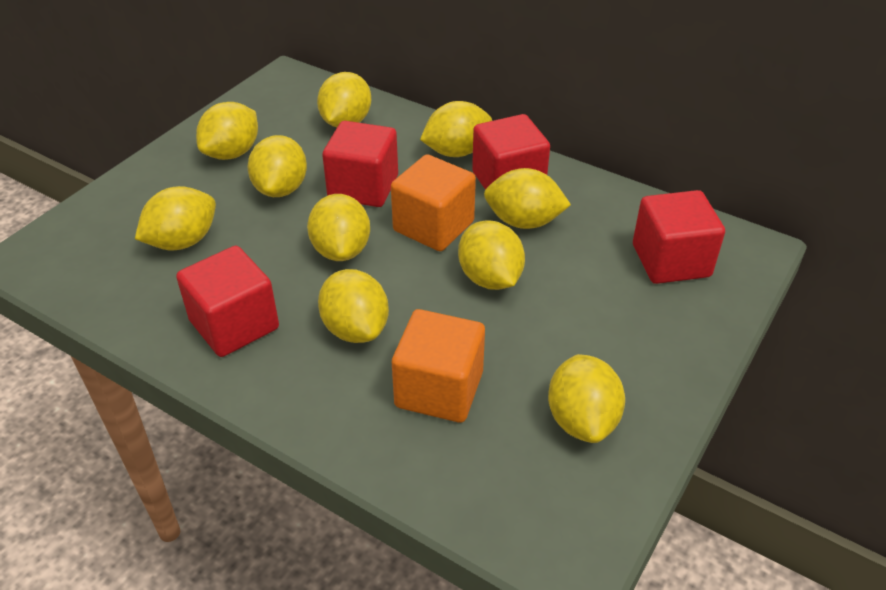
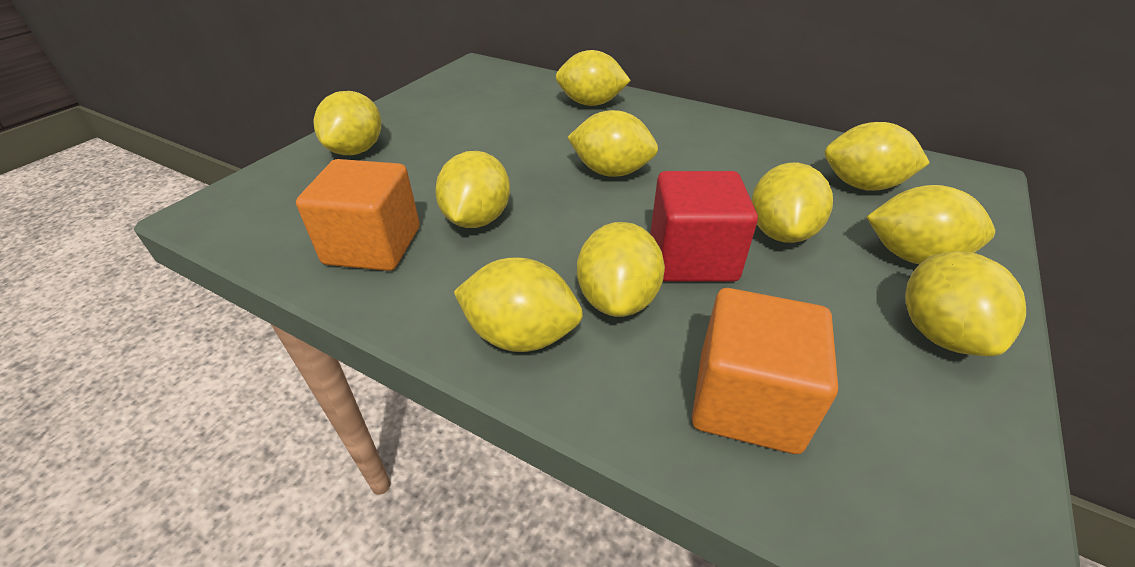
red cube: [176,246,279,357] [322,121,398,207] [472,114,550,190] [633,190,725,284] = 4 -> [650,171,758,282] = 1

